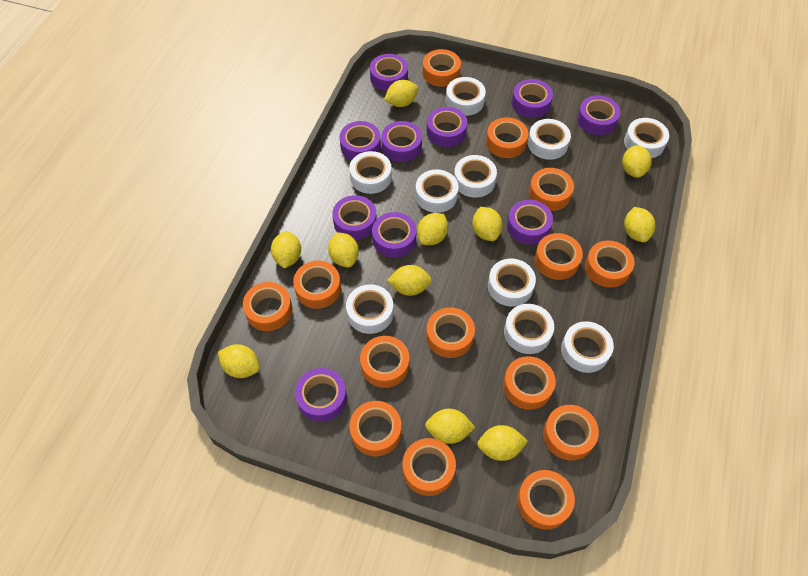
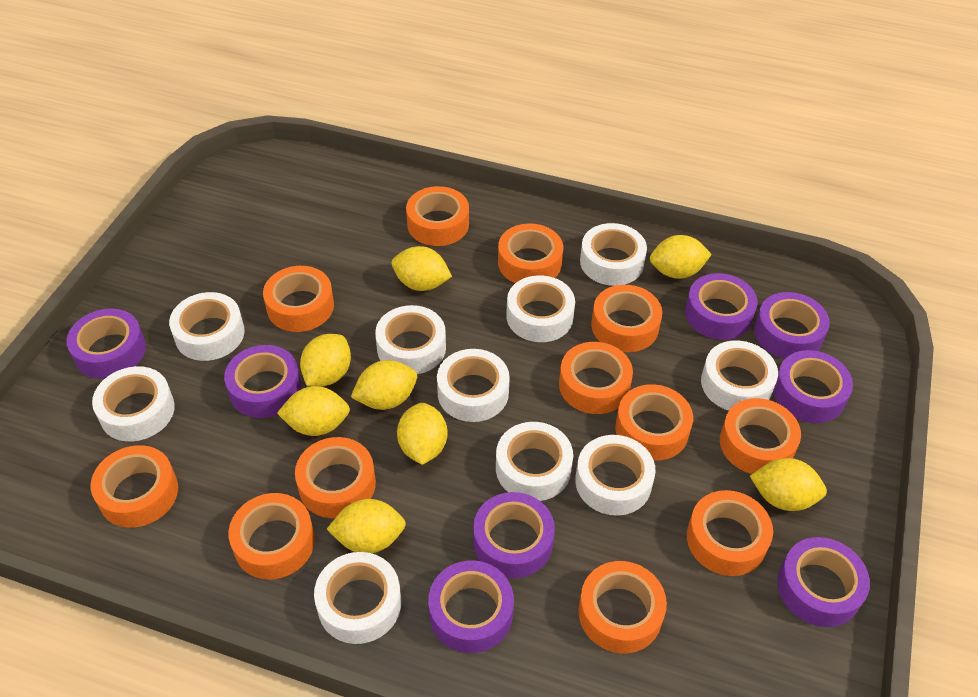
orange tape: [243,282,292,331] [293,261,341,309] [349,401,401,456] [360,336,409,388] [403,438,456,496] [423,49,461,87] [426,307,475,358] [486,117,528,158] [503,356,556,410] [517,470,575,530] [529,168,574,211] [535,233,583,280] [543,405,599,461] [585,241,635,288] = 14 -> [91,445,178,528] [228,493,315,579] [263,266,334,332] [295,437,376,518] [406,186,469,246] [498,223,563,283] [559,342,633,414] [578,561,667,653] [591,285,662,352] [615,384,693,461] [687,490,773,576] [720,398,801,474] = 12
purple tape: [295,368,347,422] [332,195,377,240] [339,121,381,160] [370,54,408,91] [372,212,416,258] [381,121,422,162] [427,107,467,147] [507,200,553,245] [512,79,553,118] [577,95,620,135] = 10 -> [66,309,146,379] [224,345,301,418] [428,560,514,653] [473,492,555,578] [685,273,757,340] [754,292,830,359] [773,350,853,423] [777,537,870,627] = 8
yellow lemon: [218,344,260,378] [271,231,301,269] [328,232,359,268] [384,80,418,107] [387,265,432,296] [417,213,448,245] [425,409,475,444] [472,207,502,241] [477,425,528,461] [622,145,651,178] [624,207,655,242] = 11 -> [277,386,350,436] [300,334,351,386] [327,499,406,553] [351,360,417,410] [392,246,452,291] [397,403,447,465] [650,235,712,279] [750,458,827,511] = 8

